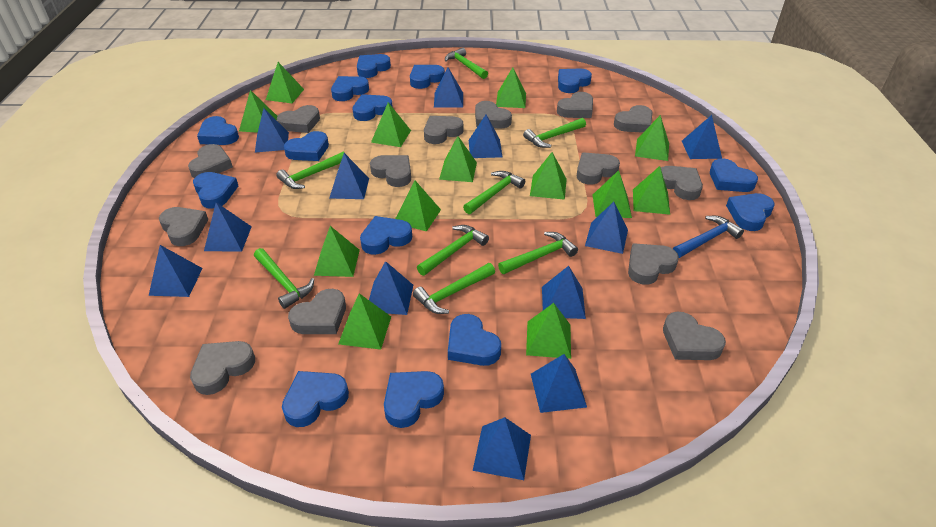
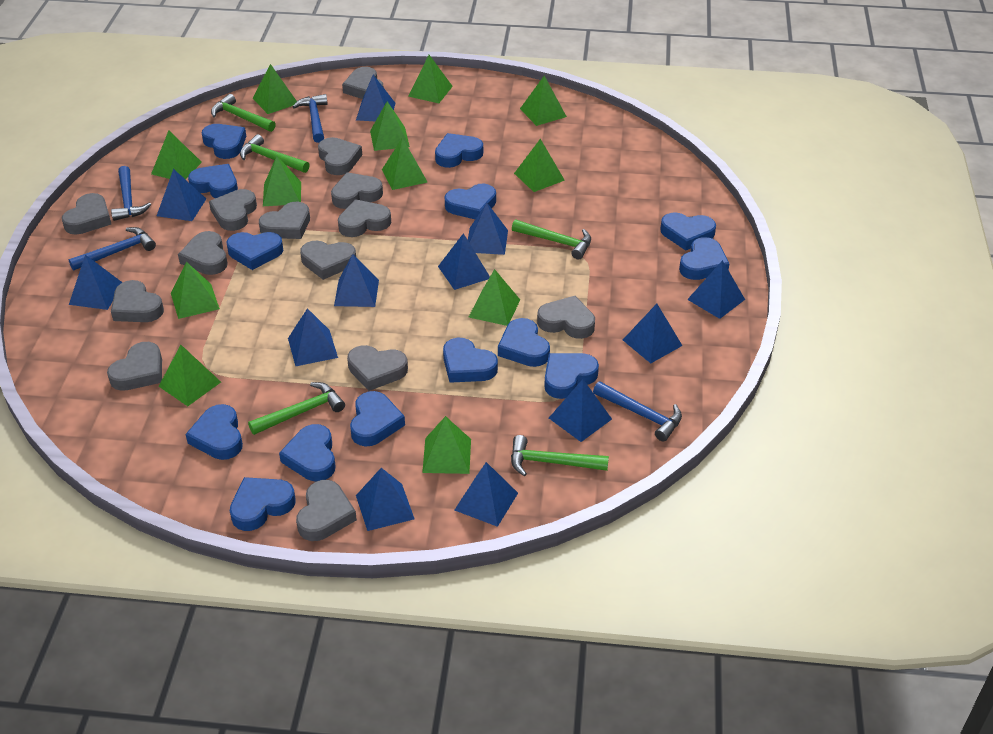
blue hammer: [673,216,744,258] = 1 -> [68,227,156,271] [111,166,151,221] [292,94,328,143] [593,381,682,441] = 4
green hammer: [254,248,314,309] [276,152,344,189] [413,263,495,314] [417,225,489,276] [445,48,488,79] [463,171,525,214] [498,232,578,274] [523,118,586,148] = 8 -> [211,94,276,132] [240,134,310,173] [248,382,345,435] [511,435,609,476] [512,220,591,260] = 5
green pyramid: [239,90,277,133] [266,62,304,103] [314,226,360,277] [338,293,391,350] [371,102,411,147] [395,181,441,232] [439,136,477,182] [496,67,526,108] [526,303,571,359] [530,152,567,200] [593,170,632,218] [633,166,670,215] [635,115,669,161] = 13 -> [151,130,202,180] [159,345,221,406] [171,262,220,319] [253,64,297,114] [263,156,301,206] [370,101,410,151] [382,138,427,190] [408,55,453,103] [422,416,471,474] [469,269,520,326] [514,139,565,192] [520,76,567,126] = 12

